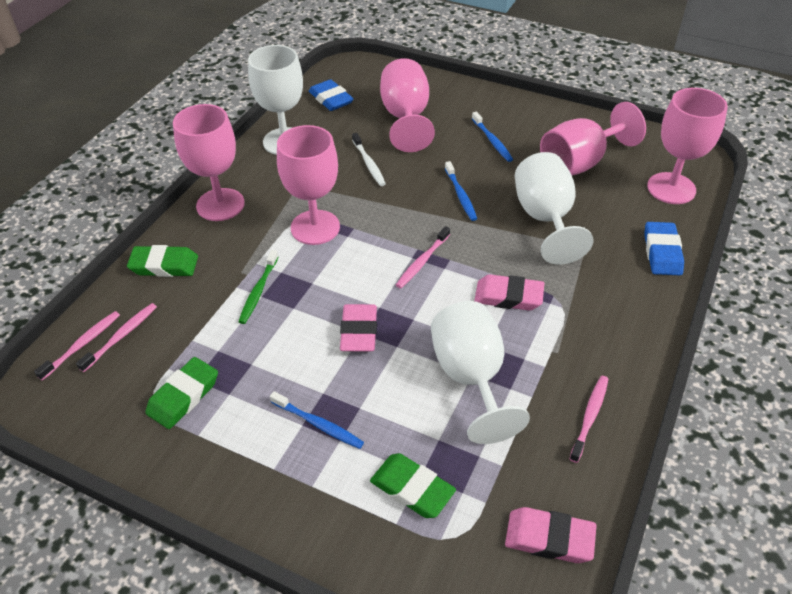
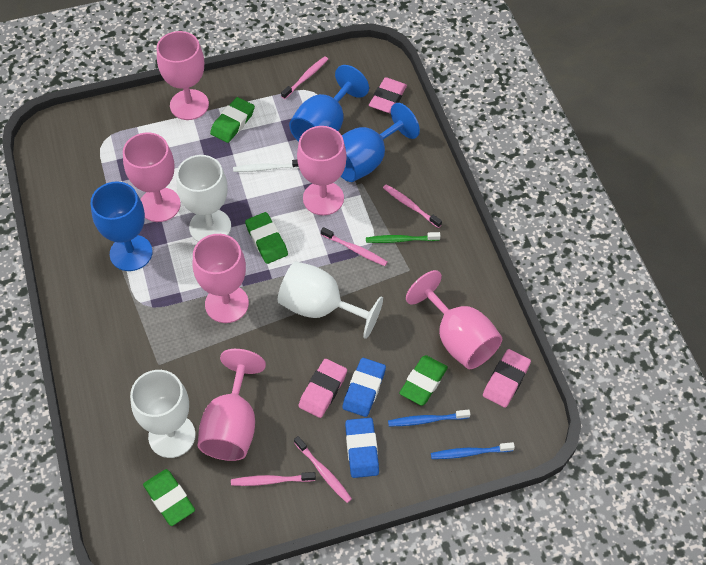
blue goblet: none = 0 -> [91,182,153,271] [289,65,369,142] [341,103,420,182] = 3
blue toothbrush: [270,391,364,449] [445,161,477,221] [472,111,513,162] = 3 -> [388,410,470,426] [431,442,515,459] = 2
green eraser: [127,245,198,277] [145,357,218,429] [370,453,456,518] = 3 -> [143,469,195,526] [210,97,255,143] [245,212,288,264] [399,355,448,406] = 4
pink goblet: [173,104,245,221] [277,125,340,245] [380,58,435,152] [540,102,646,176] [647,88,728,204] = 5 -> [123,132,181,222] [157,31,209,120] [192,234,249,323] [198,349,266,461] [297,126,347,215] [406,270,502,369] = 6
pink toothbrush: [34,311,120,381] [76,303,157,372] [396,226,450,288] [570,376,608,463] = 4 -> [231,472,316,486] [281,56,328,99] [294,436,352,503] [321,227,387,266] [383,184,442,228] = 5

